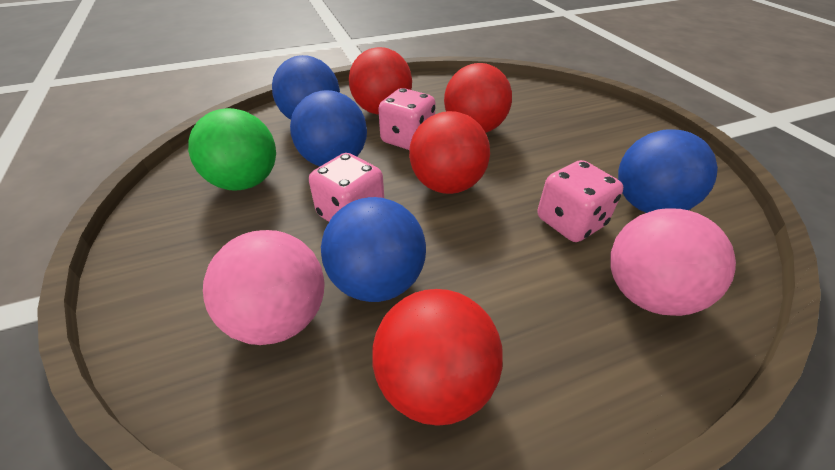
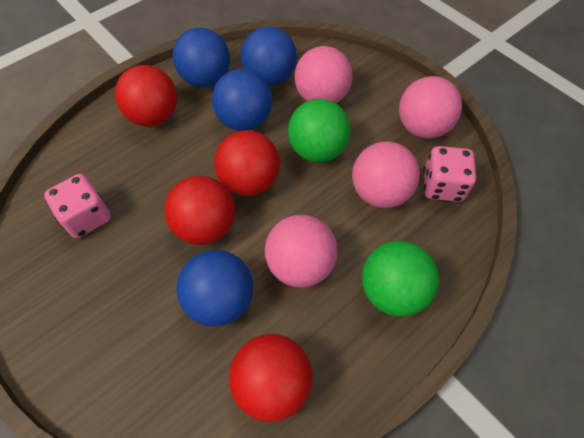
green ball: [188,108,276,191] = 1 -> [288,99,351,163] [362,241,439,317] = 2
pink ball: [203,230,325,345] [610,208,736,316] = 2 -> [265,215,337,288] [294,46,353,103] [352,141,420,208] [399,76,462,139] = 4
pink dice: [309,153,384,222] [378,88,436,150] [538,160,623,242] = 3 -> [44,174,111,238] [423,146,476,202] = 2

